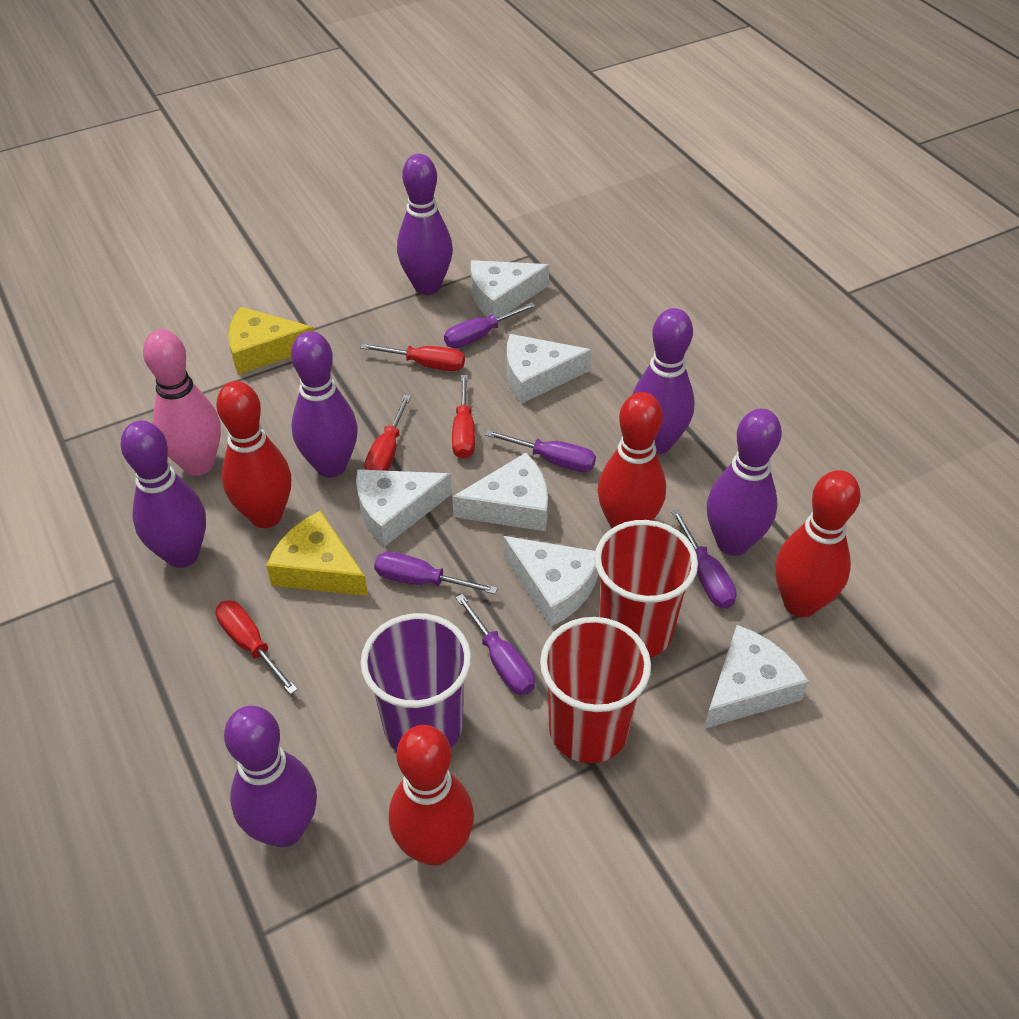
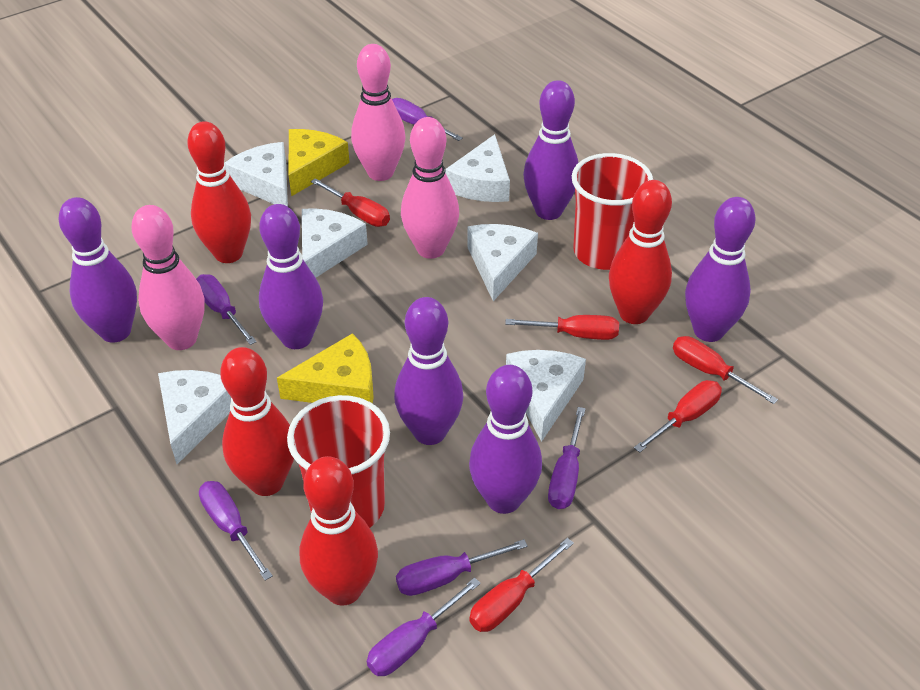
pink bowling pin: [143,329,221,476] = 1 -> [131,205,205,350] [351,44,406,181] [401,117,459,259] = 3
purple cup: [360,613,471,751] = 1 -> none = 0
purple screwdriver: [374,552,498,594] [444,302,536,348] [455,594,535,695] [485,430,596,472] [671,510,737,608] = 5 -> [196,274,257,345] [199,481,273,580] [367,577,481,676] [392,98,463,141] [396,539,528,596] [548,407,586,509] = 6
red screwdriver: [215,600,298,695] [360,343,465,371] [364,395,411,471] [452,375,475,459] = 4 -> [311,178,390,227] [469,538,574,632] [505,315,619,340] [634,380,722,453] [673,336,778,404] = 5

